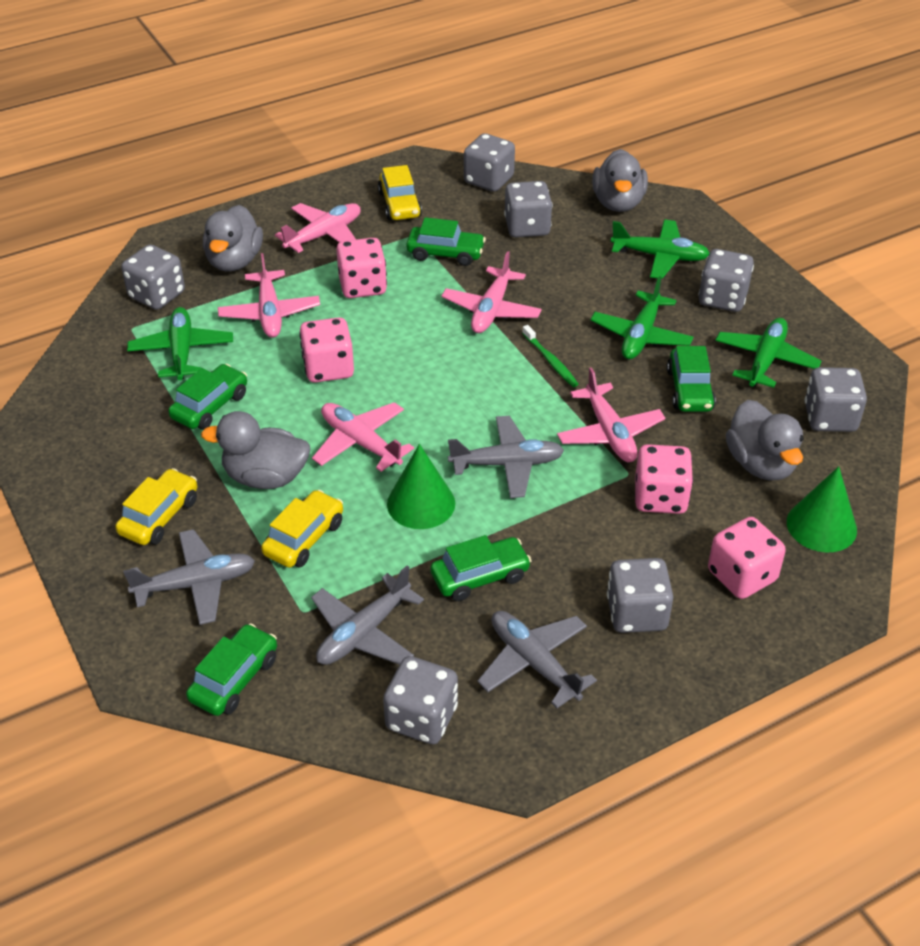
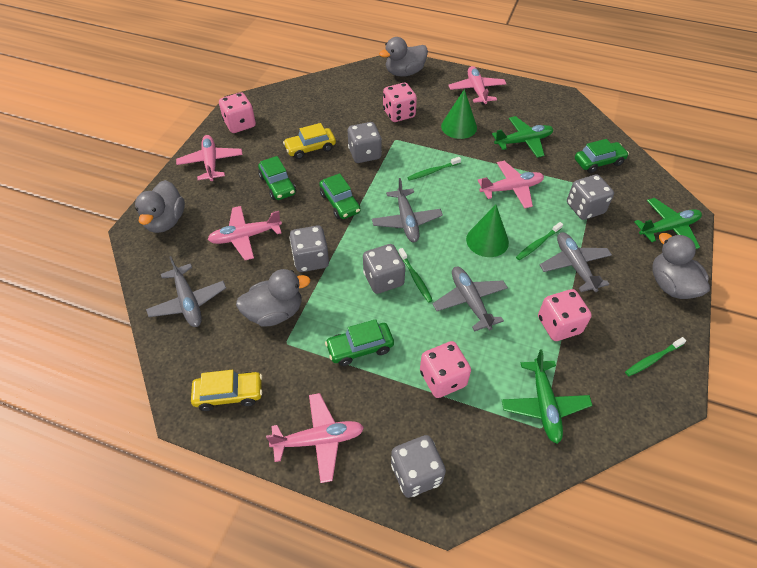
green car: [168,364,247,430] [186,623,277,716] [406,217,486,266] [430,535,532,601] [667,346,716,412] = 5 -> [258,156,296,200] [319,173,361,219] [325,319,394,366] [575,139,629,173] = 4
green plane: [127,307,233,380] [591,276,693,359] [611,219,709,279] [715,318,821,388] = 4 -> [492,116,553,158] [502,349,592,444] [634,198,702,249] = 3
green toothbrush: [522,325,578,387] = 1 -> [399,248,433,303] [407,157,461,181] [516,222,563,260] [625,337,686,376] = 4
grey dice: [121,244,185,310] [383,656,458,744] [464,133,515,192] [504,181,552,237] [607,558,673,633] [699,249,754,312] [805,367,867,432] = 7 -> [289,225,329,272] [348,122,382,163] [363,244,405,294] [391,435,446,498] [567,174,614,220] = 5
yellow car: [115,468,197,545] [261,490,343,568] [378,165,422,220] = 3 -> [191,370,262,411] [283,123,336,159] = 2

